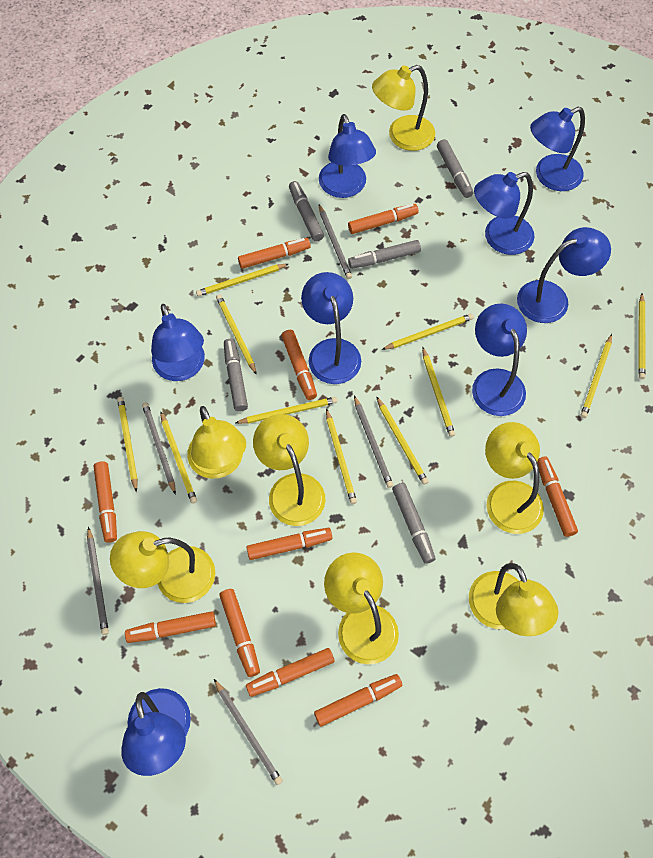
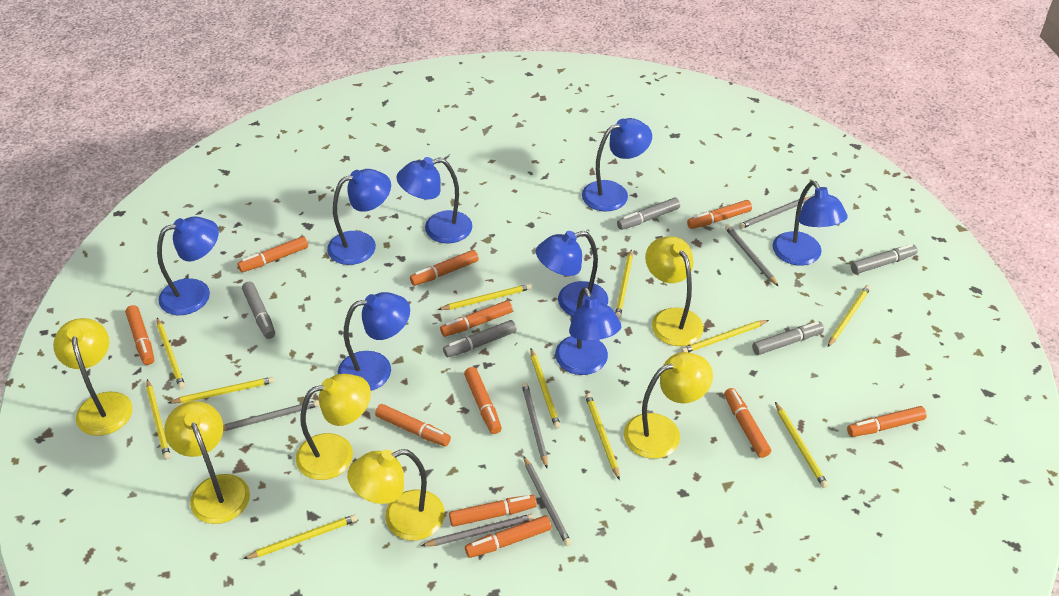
grey pencil: [87,527,109,635] [142,402,176,495] [214,679,283,785] [319,204,352,279] [354,395,393,488] = 5 -> [223,400,320,431] [421,514,534,546] [522,382,548,468] [523,456,572,546] [725,225,778,286] [739,197,810,229] = 6
orange marker: [94,461,117,543] [125,611,216,643] [219,589,260,677] [238,238,311,269] [246,528,333,560] [246,648,335,697] [282,330,317,400] [314,674,402,727] [348,204,419,234] [537,457,578,537] = 10 -> [125,305,154,365] [238,236,308,272] [375,404,451,447] [410,250,479,286] [440,300,513,337] [449,495,537,527] [464,367,502,434] [465,515,552,558] [687,200,752,229] [724,388,771,458] [847,406,927,437] = 11
yellow lamp: [110,531,215,603] [187,406,246,479] [253,414,326,526] [324,552,399,664] [372,65,435,151] [469,563,559,636] [485,422,544,534] = 7 -> [53,318,133,436] [164,401,250,524] [296,374,371,480] [347,449,445,540] [624,352,713,459] [645,236,704,346] = 6

